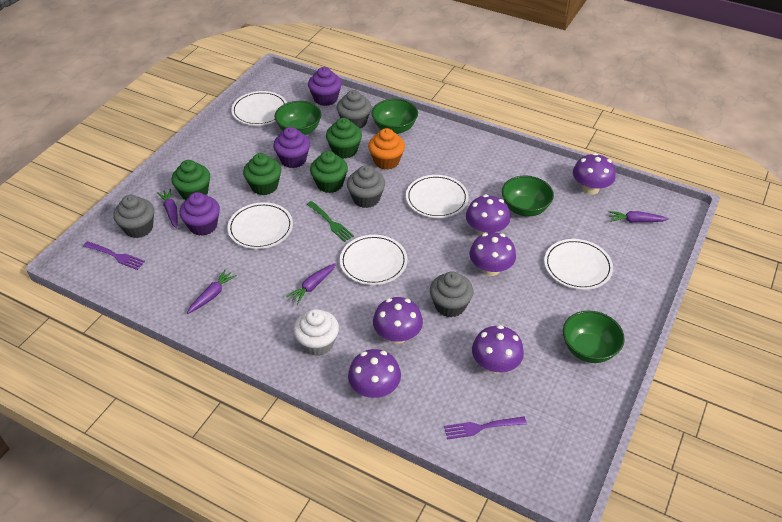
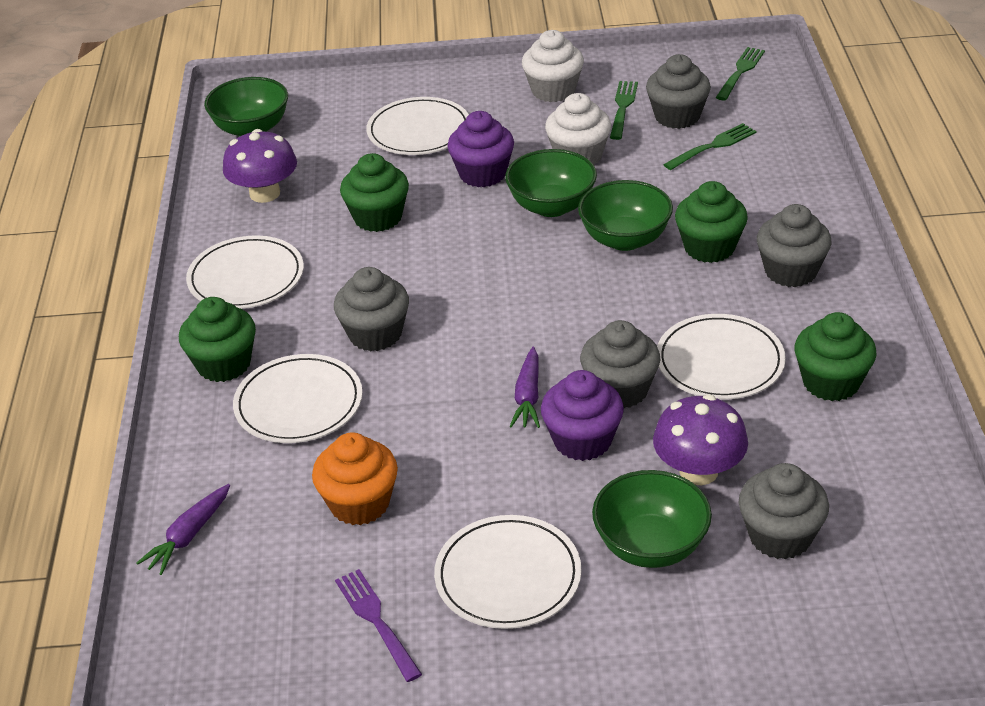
green fork: [307,201,354,242] = 1 -> [610,81,638,140] [663,123,756,170] [716,47,765,101] = 3
grey cupcake: [113,195,154,238] [337,90,371,129] [347,165,385,208] [430,271,473,318] = 4 -> [334,267,409,351] [580,320,660,408] [646,54,711,129] [739,463,829,560] [757,204,832,287] = 5
purple carrot: [157,189,178,228] [187,269,237,314] [286,263,336,304] [609,211,669,223] = 4 -> [136,484,230,575] [510,347,540,428] = 2
purple cupcake: [179,192,220,236] [273,127,310,168] [308,67,342,106] = 3 -> [448,111,514,187] [541,370,624,461] = 2
purple fork: [83,241,145,270] [444,417,527,440] = 2 -> [335,569,422,682] = 1
purple mushroom: [348,349,401,398] [373,297,423,344] [466,194,510,235] [470,232,516,276] [472,325,524,373] [573,153,616,195] = 6 -> [223,129,297,203] [653,394,748,485] = 2
white cupcake: [293,309,339,356] = 1 -> [522,30,584,102] [545,93,611,165] = 2

